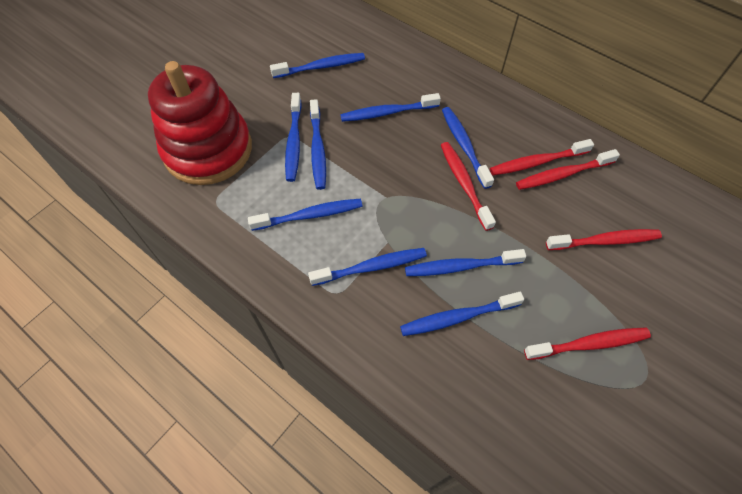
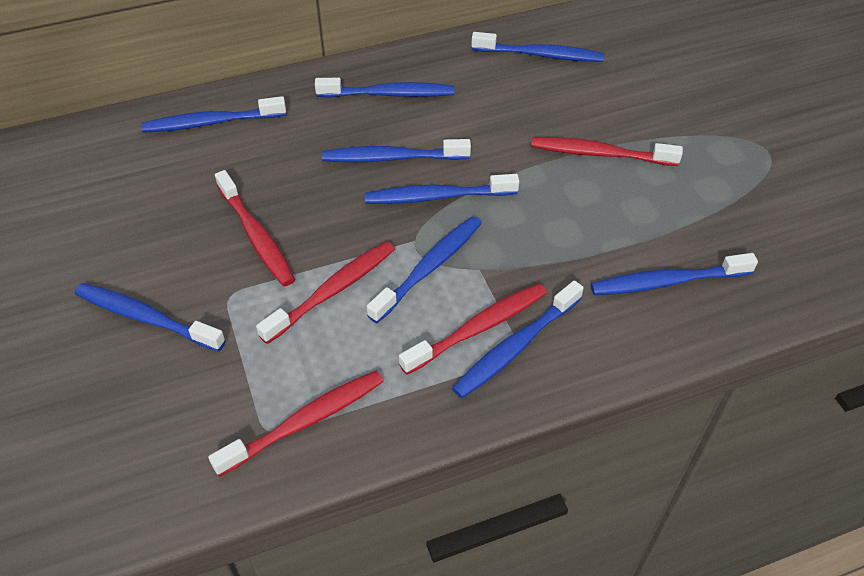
red stacking toy: [148,61,252,185] = 1 -> none = 0

